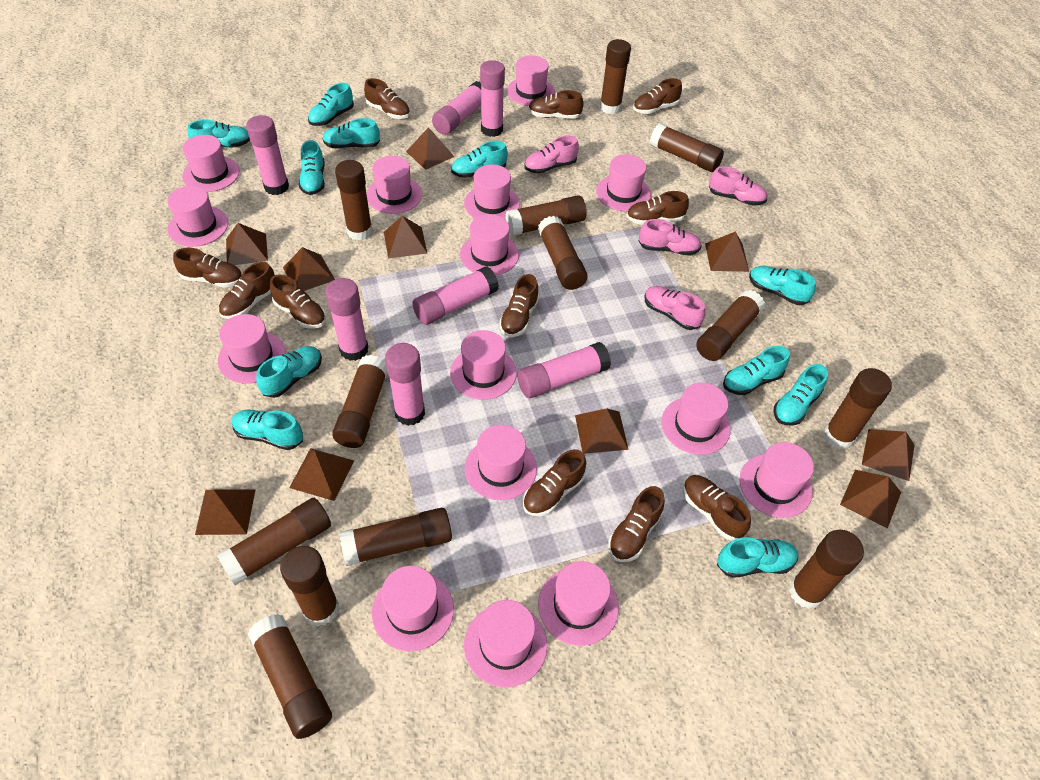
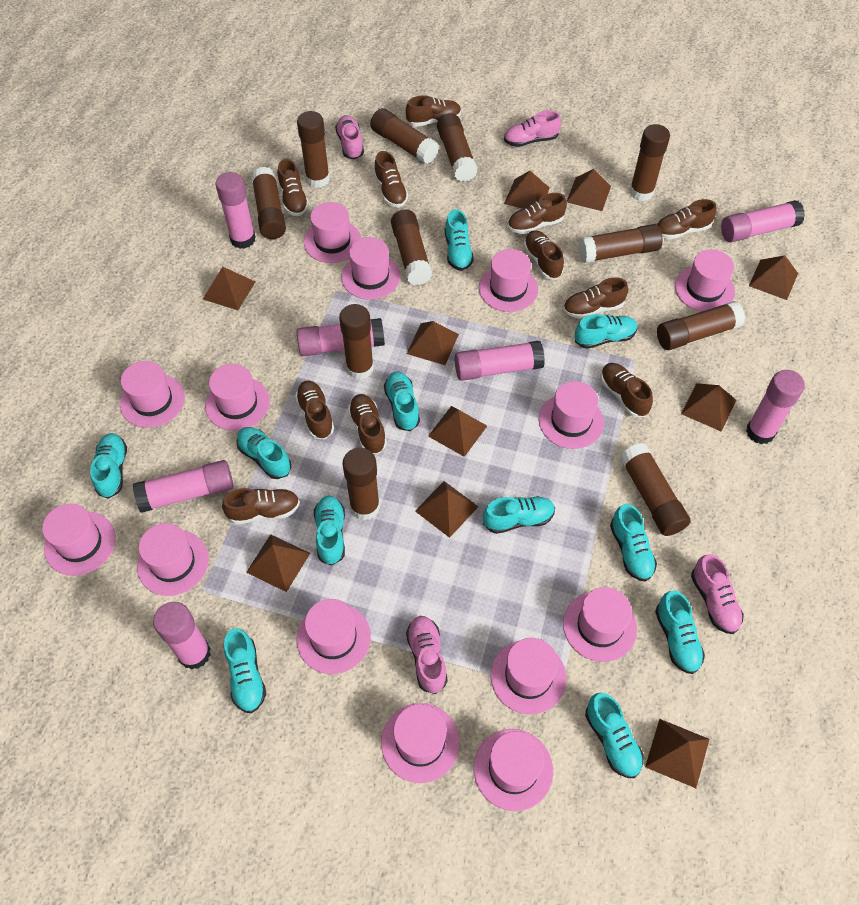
brown glue stick: [217,498,331,585] [247,614,332,739] [280,546,339,627] [332,355,387,448] [335,160,372,241] [340,508,452,566] [506,195,587,236] [538,216,588,290] [600,39,631,114] [650,123,724,172] [696,290,765,361] [789,530,864,609] [824,368,892,449] = 13 -> [251,167,286,239] [297,111,330,188] [339,304,374,380] [343,448,380,520] [370,108,439,164] [391,209,432,285] [437,113,478,182] [578,224,662,263] [620,443,690,536] [629,124,670,201] [657,301,745,350] = 11
pink hat: [167,186,228,247] [182,135,240,192] [218,314,286,384] [366,156,422,214] [372,566,454,651] [450,330,517,400] [460,214,519,275] [464,164,520,220] [464,600,547,687] [465,425,537,500] [507,55,555,106] [538,561,619,646] [596,154,651,211] [661,383,731,455] [739,442,814,518] = 15 -> [42,504,116,576] [120,361,185,428] [137,523,209,596] [205,364,270,431] [297,599,371,674] [304,202,361,263] [341,237,401,300] [381,703,460,783] [474,729,553,811] [479,249,538,312] [491,638,566,715] [539,381,604,449] [563,587,637,662] [675,249,735,312] = 14

